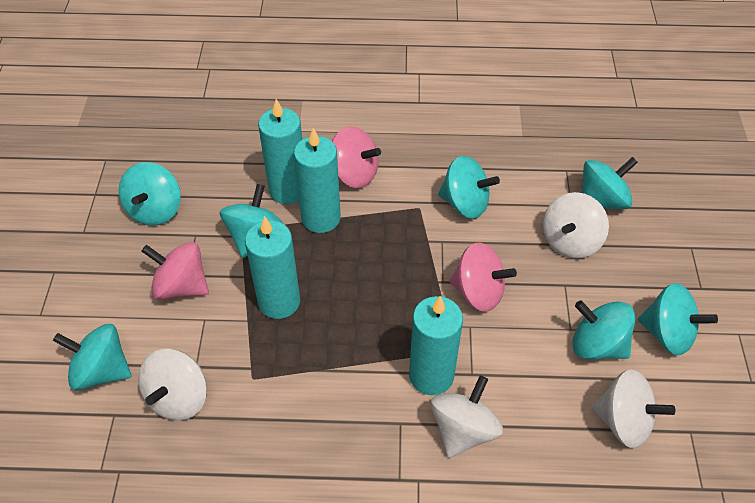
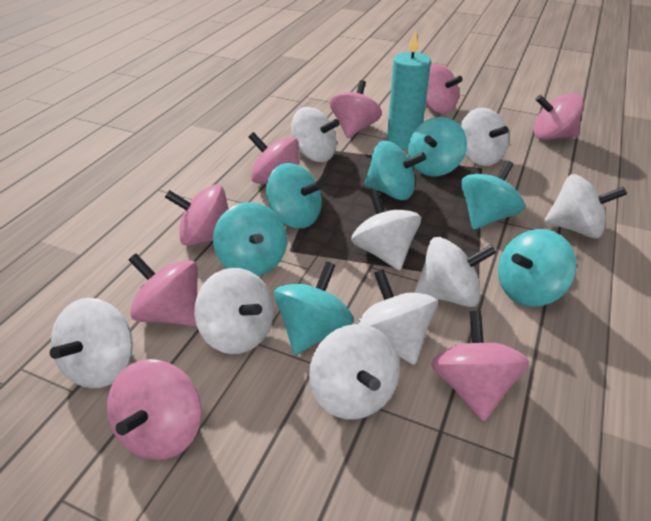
pink spinning top: [141,242,209,300] [332,126,381,188] [450,243,517,312] = 3 -> [107,359,201,460] [129,254,198,327] [165,184,229,246] [249,132,299,184] [330,80,382,138] [426,64,463,114] [431,311,529,421] [533,93,584,140] = 8
turquoise candle: [245,216,300,319] [258,99,302,204] [294,128,341,233] [409,296,463,395] = 4 -> [387,30,431,149] = 1
white spinning top: [138,349,207,420] [431,375,503,458] [543,192,609,258] [592,369,675,448] = 4 -> [50,298,133,389] [194,268,274,354] [291,107,340,162] [309,324,400,419] [351,190,421,271] [356,269,437,365] [415,237,496,307] [460,108,509,166] [544,174,627,238] = 9

